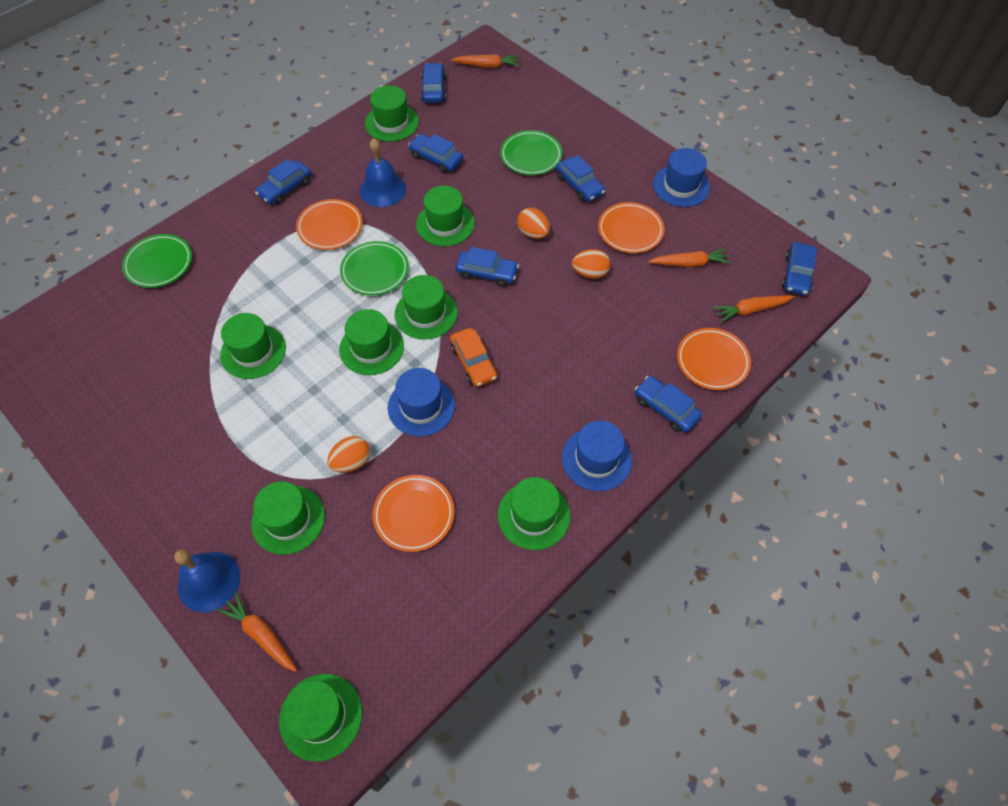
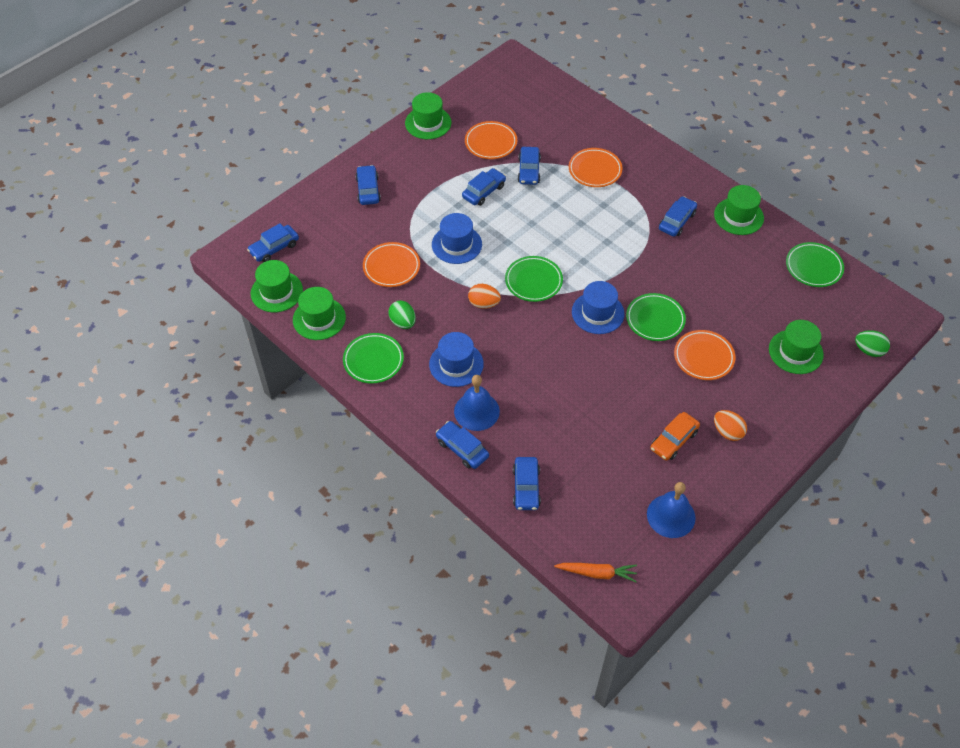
green egg: none = 0 -> [389,300,416,329] [855,330,890,357] = 2
green hat: [220,313,286,379] [251,482,325,555] [279,674,362,762] [339,309,404,375] [365,85,419,142] [395,275,458,339] [416,186,475,246] [498,477,570,550] = 8 -> [251,260,303,312] [293,287,346,340] [405,92,452,139] [714,185,764,235] [769,320,824,374] = 5
green plate: [122,234,192,288] [340,241,409,296] [500,130,562,175] = 3 -> [343,333,404,383] [505,256,563,302] [626,293,686,341] [786,242,844,287] = 4
orange carrot: [217,592,297,672] [451,54,520,68] [648,248,731,267] [713,295,795,323] = 4 -> [554,563,637,582] = 1
orange egg: [327,436,370,472] [517,208,550,239] [572,249,611,279] = 3 -> [468,284,501,309] [714,410,747,441] = 2

